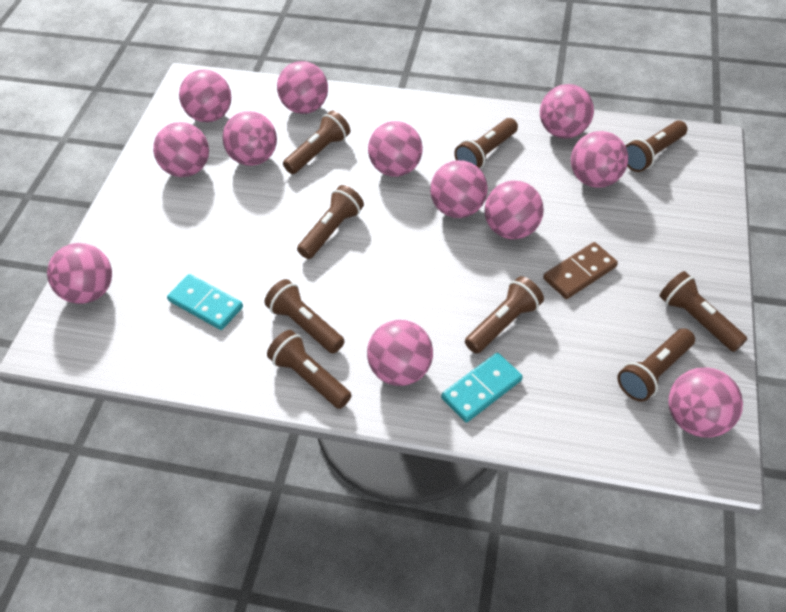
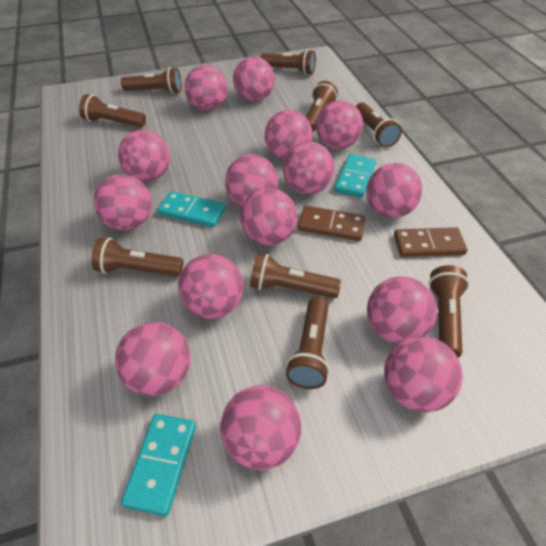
brown domino: [543,242,618,299] = 1 -> [298,206,366,241] [394,227,467,257] = 2
pink ball: [47,243,112,304] [153,122,209,177] [179,69,232,122] [223,111,277,166] [277,61,328,114] [367,320,433,386] [368,121,423,177] [430,160,488,218] [485,181,544,239] [540,84,594,139] [571,131,628,188] [668,367,743,438] = 12 -> [94,174,152,231] [115,322,190,396] [118,130,170,182] [178,254,244,319] [185,65,228,111] [220,385,301,470] [225,154,278,207] [233,57,275,101] [240,188,298,246] [265,110,313,159] [283,142,335,194] [316,100,363,149] [366,163,422,218] [367,276,437,344] [384,336,463,413] = 15
turquoise domino: [167,274,243,330] [441,353,523,422] = 2 -> [121,414,196,516] [157,191,226,228] [335,154,376,198] = 3

